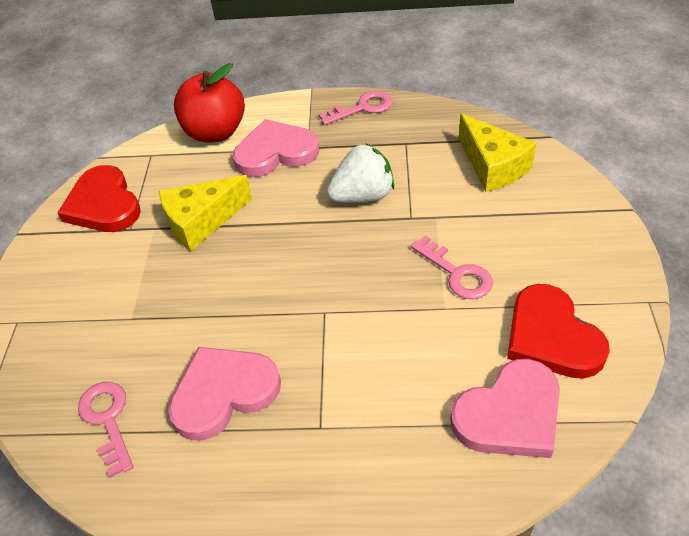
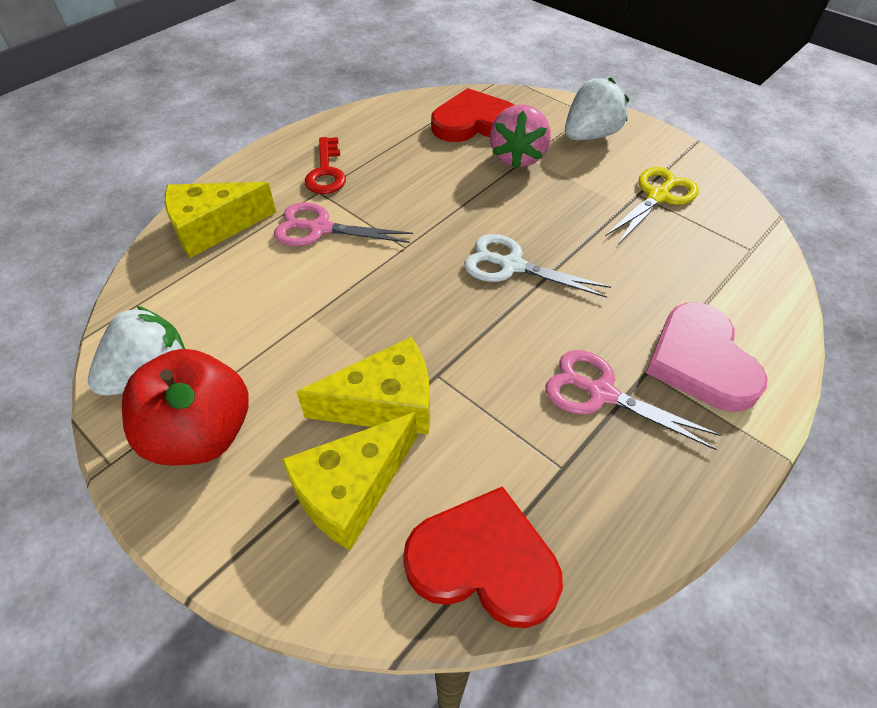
pink heart: [168,347,281,441] [233,119,319,177] [450,359,560,458] = 3 -> [646,302,768,412] = 1
pink key: [78,382,134,478] [318,91,392,125] [411,235,493,299] = 3 -> none = 0
pink scissors: none = 0 -> [274,202,413,246] [545,350,721,450] = 2
pink strawberry: none = 0 -> [490,104,551,169] = 1
red key: none = 0 -> [305,137,346,194] = 1
white scissors: none = 0 -> [464,234,611,298] = 1
white strawberry: [327,144,394,202] = 1 -> [88,306,185,396] [565,77,629,140] = 2
yellow cheese: [159,175,252,251] [459,113,536,192] = 2 -> [165,182,276,258] [281,412,417,550] [296,337,430,435] = 3
yellow scissors: none = 0 -> [605,167,699,243] = 1

